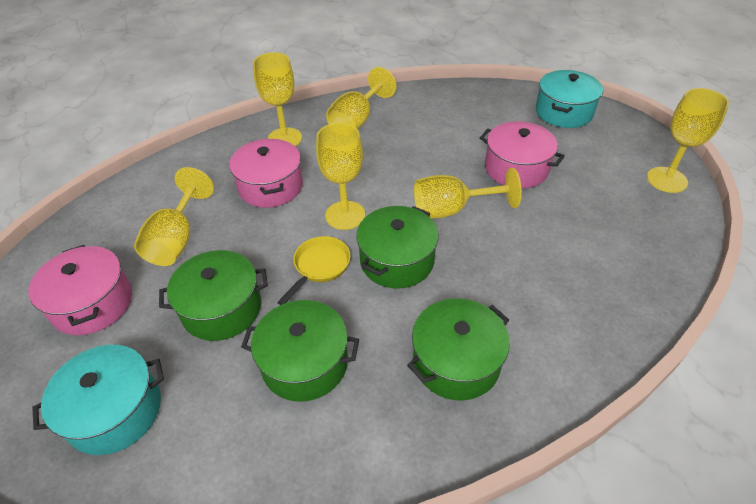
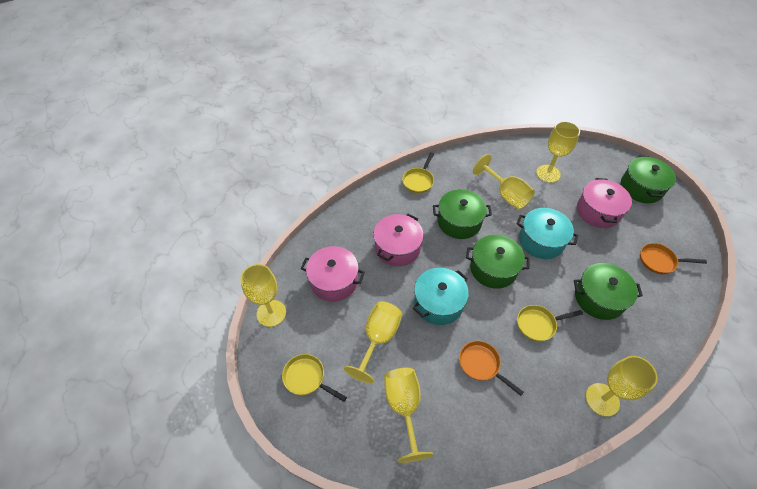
orange pan: none = 0 -> [459,341,524,396] [640,243,707,274] = 2
yellow pan: [277,236,351,305] = 1 -> [282,354,347,402] [402,152,434,193] [517,305,583,342] = 3

